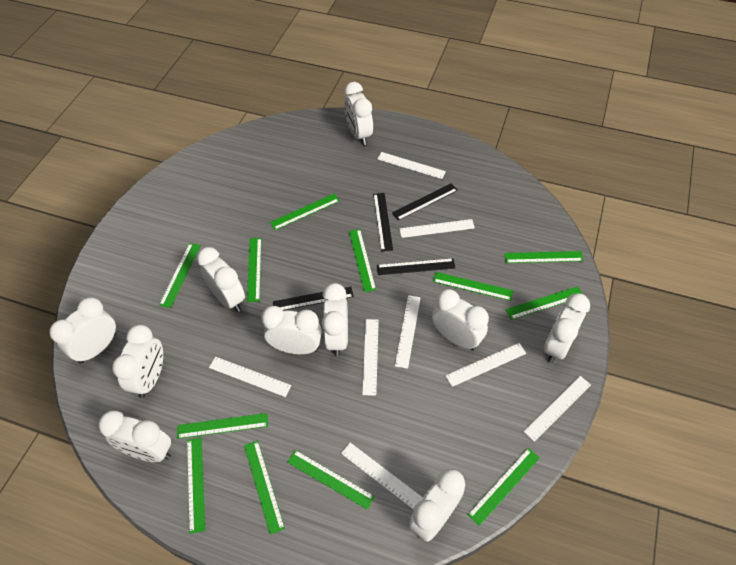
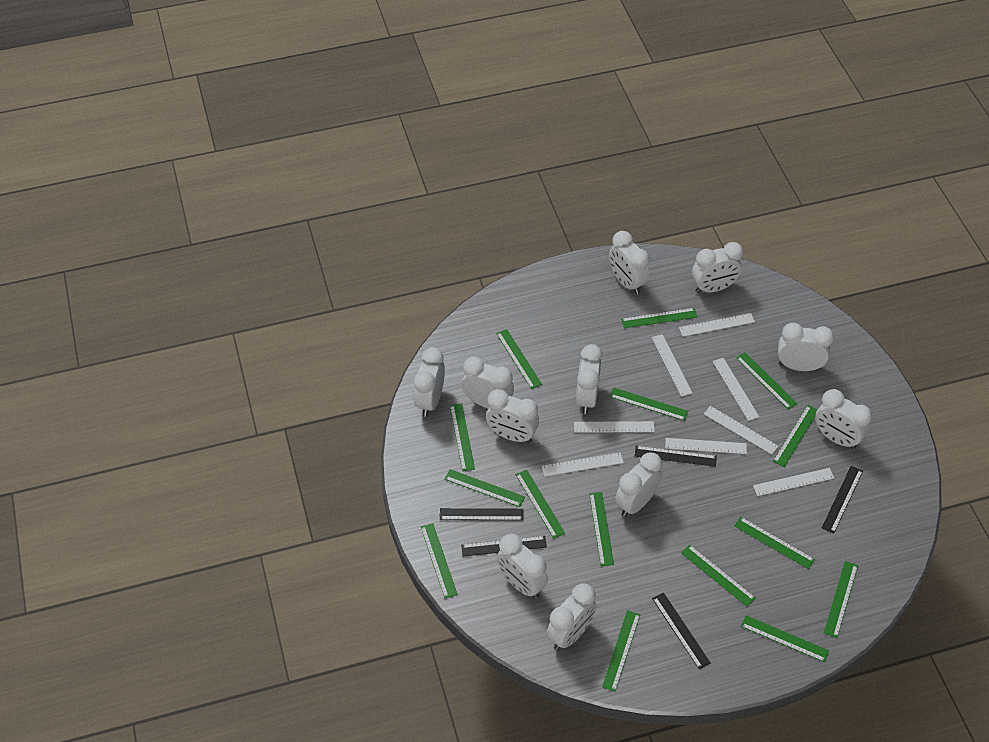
black ruler: [273,287,354,311] [373,193,393,251] [377,258,455,275] [392,183,458,221] = 4 -> [440,508,523,520] [461,536,547,556] [635,446,717,467] [652,593,711,669] [822,466,863,534] = 5
green ruler: [159,243,201,308] [177,413,268,439] [187,438,205,534] [244,440,285,535] [247,238,262,302] [270,194,340,230] [287,450,375,510] [349,229,376,292] [433,272,513,301] [468,448,540,526] [504,251,583,263] [505,286,582,320] = 12 -> [421,523,458,598] [445,469,525,507] [450,403,475,471] [496,329,542,389] [515,470,565,538] [589,492,614,566] [602,610,640,692] [609,387,688,421] [621,308,697,328] [681,545,756,607] [734,517,815,569] [736,352,798,410] [741,615,829,662] [773,405,817,467] [824,561,858,638] = 15
white clock: [49,297,116,364] [98,410,171,462] [112,325,163,398] [197,247,245,312] [261,306,322,354] [322,283,348,356] [344,82,373,145] [409,469,465,542] [432,289,489,350] [544,293,590,363] = 10 -> [414,347,445,417] [462,356,514,408] [486,389,539,443] [497,534,548,599] [547,583,597,650] [576,344,603,414] [609,231,650,295] [615,452,662,517] [692,242,743,293] [778,323,834,371] [815,389,872,449] = 11

